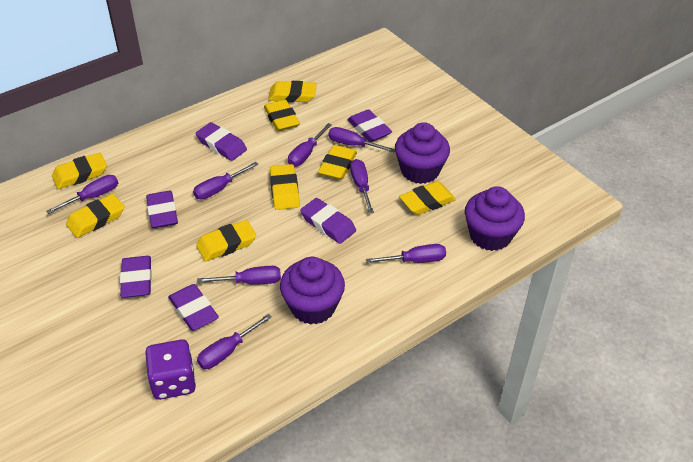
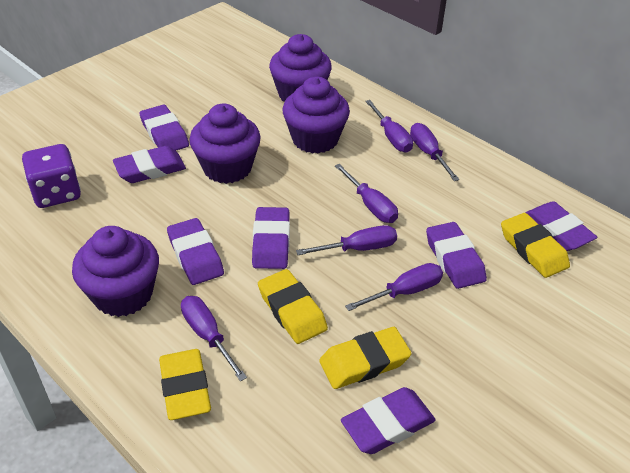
purple cupcake: [280,257,345,325] [395,122,450,184] [465,186,525,251] = 3 -> [72,226,159,317] [189,104,261,184] [269,34,332,101] [282,76,350,154] = 4
purple eraser: [120,256,152,298] [146,191,178,228] [168,284,219,331] [196,122,247,161] [300,198,356,244] [347,109,392,142] = 6 -> [113,146,186,183] [139,105,189,151] [167,218,224,285] [252,207,290,269] [341,387,436,454] [426,222,487,289] [525,201,598,251] = 7
purple screwdriver: [46,175,118,214] [193,162,259,200] [197,266,281,285] [197,314,272,369] [288,123,332,167] [328,127,395,152] [350,159,374,214] [366,244,446,263] = 8 -> [181,296,247,381] [296,225,397,255] [335,164,398,223] [345,263,443,311] [365,100,413,152] [410,123,460,181] = 6
yellow eraser: [52,152,107,189] [66,194,124,238] [196,220,256,261] [264,100,300,131] [268,81,317,103] [270,164,300,210] [318,145,357,180] [399,181,456,215] = 8 -> [159,349,211,420] [258,269,328,344] [319,327,411,389] [501,213,570,278] = 4

